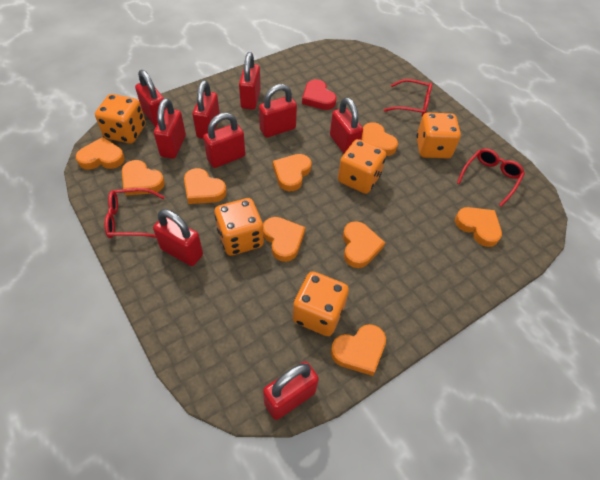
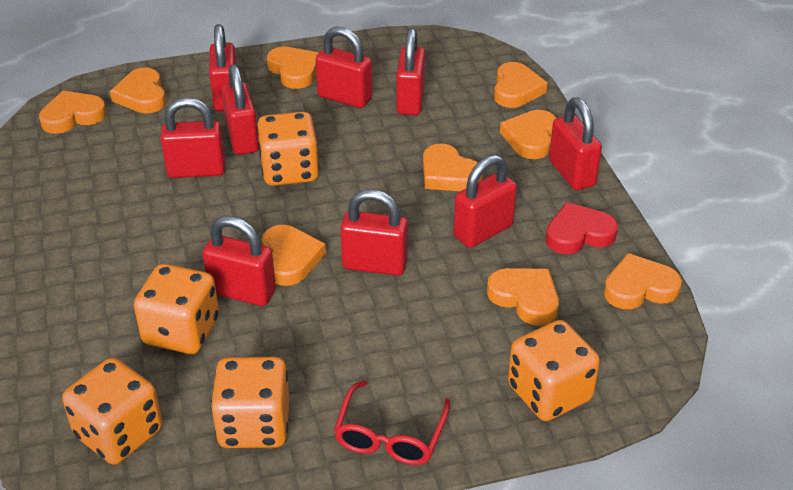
red glasses: [105,188,165,238] [384,79,432,116] [457,148,525,207] = 3 -> [334,380,450,465] = 1

